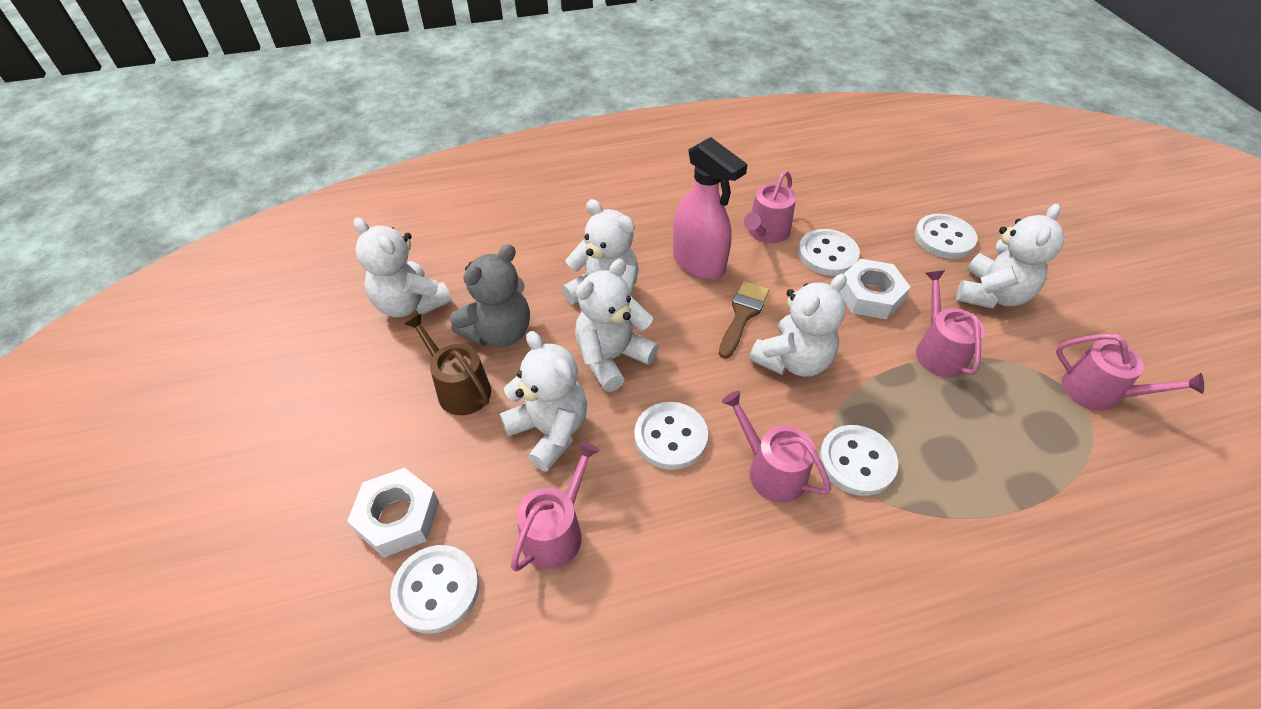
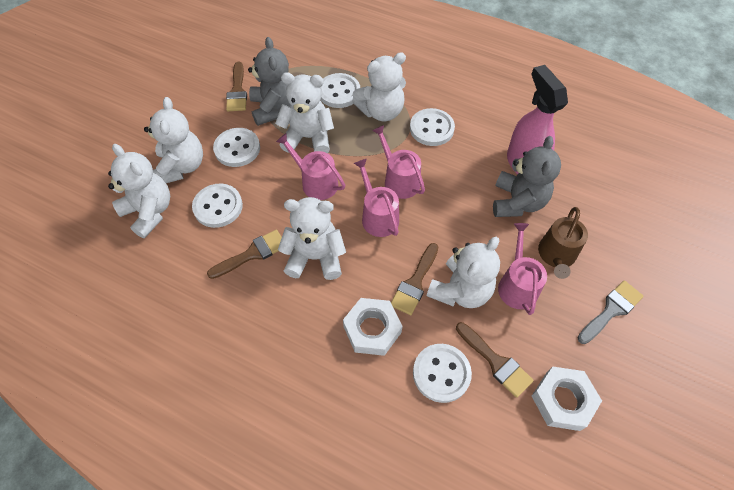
brown brush: [719,281,769,359] = 1 -> [207,230,282,279] [226,61,247,111] [391,243,438,315] [456,322,534,398] = 4
grey brush: none = 0 -> [577,280,644,344] = 1
grey teddy bear: [450,244,530,347] = 1 -> [248,37,290,126] [493,136,561,217] = 2
pink watering can: [510,441,600,572] [722,391,831,503] [744,170,796,243] [916,270,984,377] [1056,334,1204,411] = 5 -> [276,133,345,200] [354,159,399,237] [372,125,425,199] [498,223,547,315] = 4

